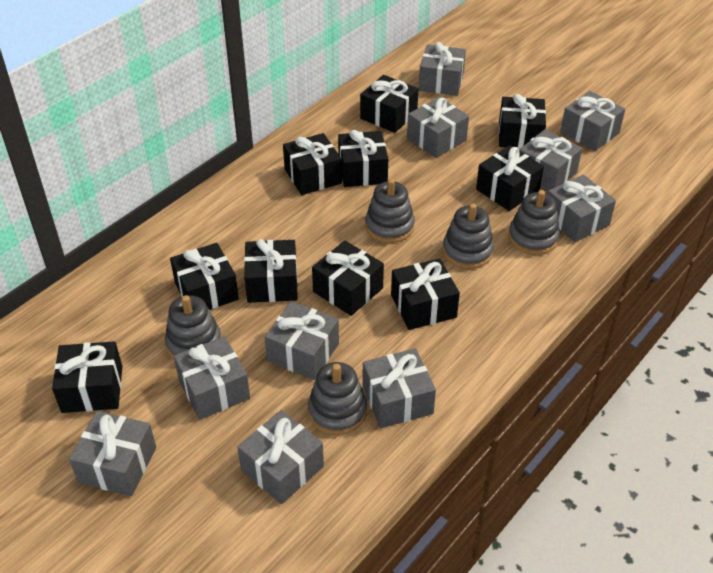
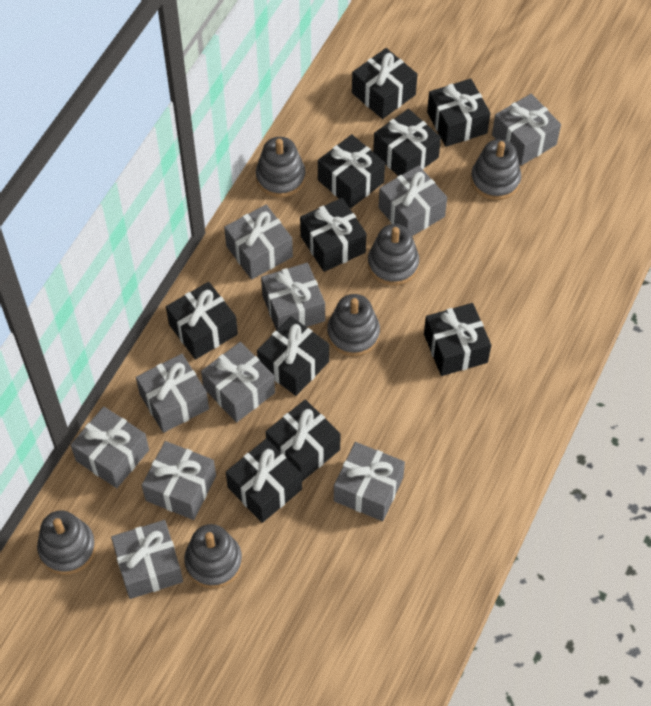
grey stacking toy: [165,295,221,359] [308,362,367,435] [365,179,415,243] [443,203,494,269] [508,190,560,255] = 5 -> [37,510,96,575] [184,524,242,589] [256,137,306,198] [327,294,380,356] [368,224,419,286] [471,139,521,200] = 6

